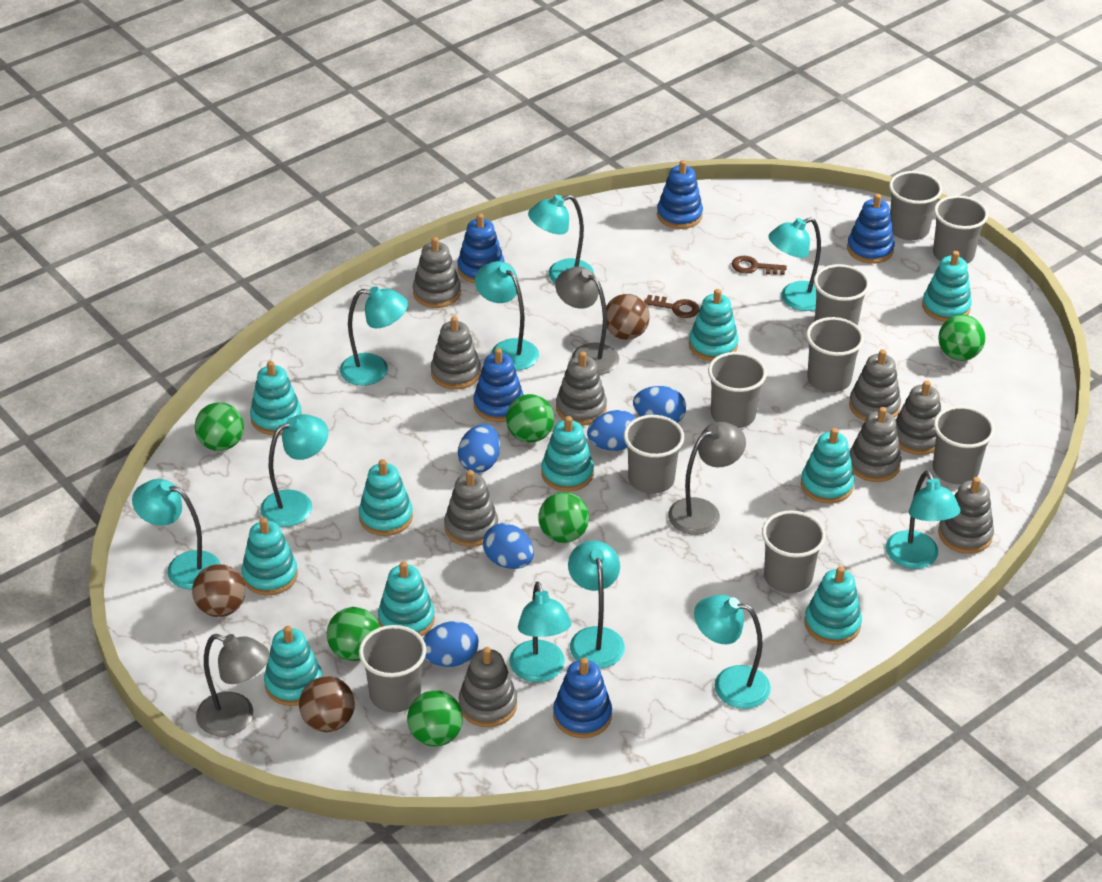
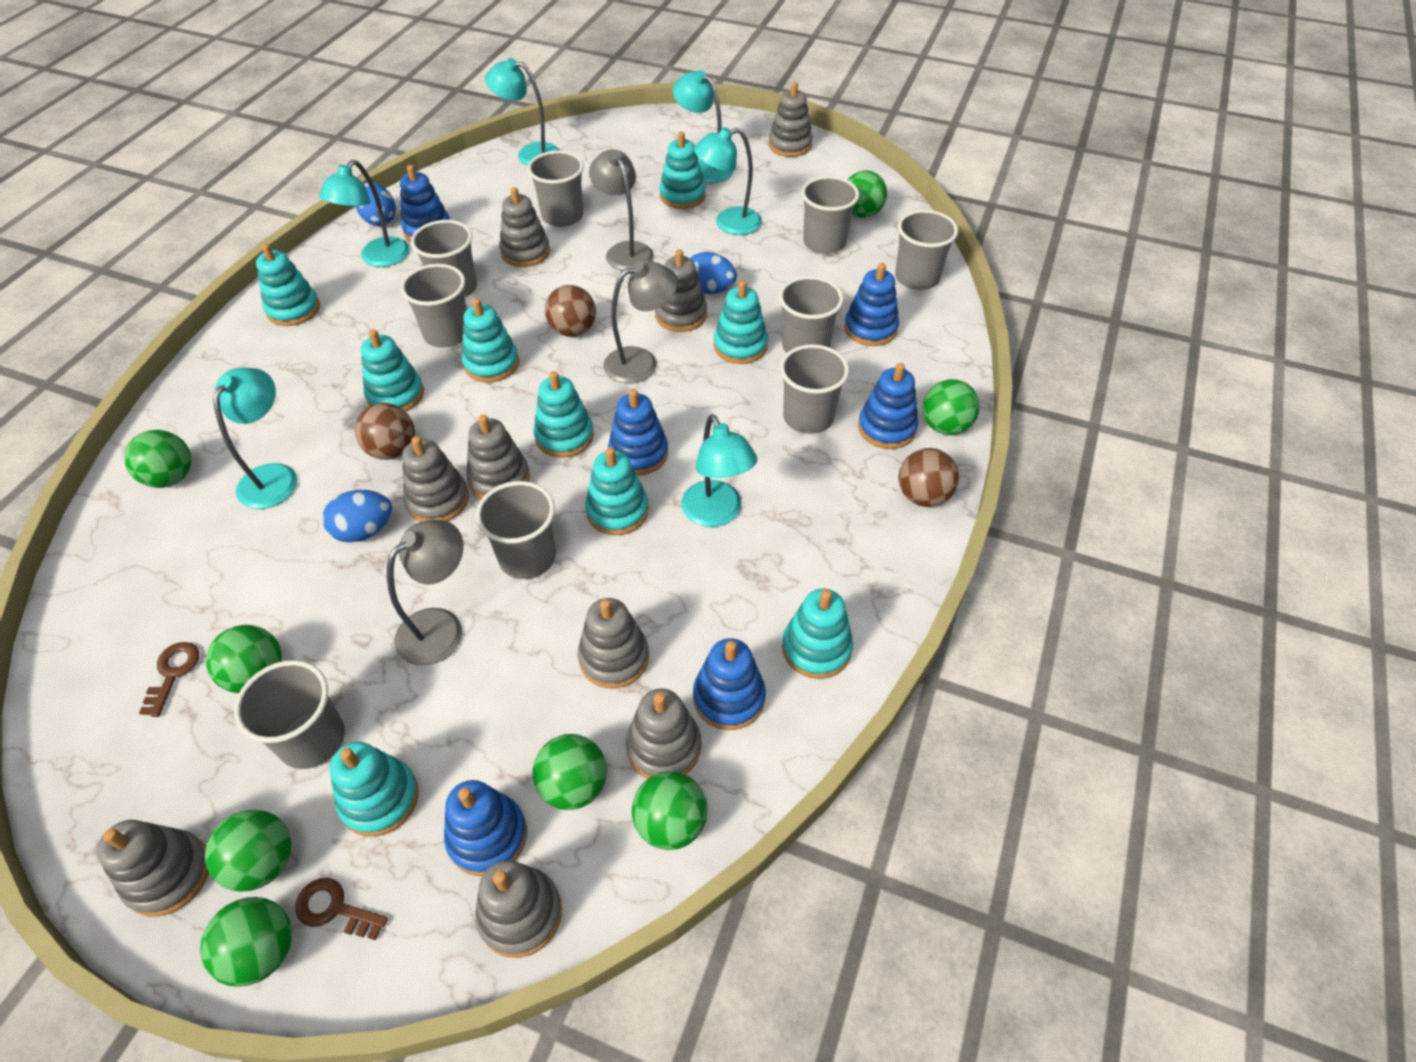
blue egg: [423,621,479,667] [458,424,500,473] [483,523,534,569] [587,410,636,451] [633,386,686,423] = 5 -> [322,490,392,543] [356,182,396,226] [690,252,737,294] = 3
blue stacking toy: [457,213,505,283] [473,348,524,422] [553,658,612,738] [657,160,703,229] [847,194,895,264] = 5 -> [400,165,450,241] [444,780,527,876] [608,389,668,476] [693,638,766,730] [844,263,899,346] [858,363,918,449] = 6
green ball: [195,402,244,451] [327,607,380,661] [407,690,463,747] [506,394,554,443] [538,492,589,543] [938,315,985,361] = 6 -> [124,430,191,488] [200,897,292,987] [205,809,291,892] [206,625,282,693] [533,734,607,810] [632,771,707,850] [848,170,887,218] [922,379,980,435] = 8
turquoise lamp: [132,479,220,590] [260,414,328,527] [340,286,408,386] [475,261,539,370] [509,582,572,682] [528,195,594,283] [568,541,625,668] [694,595,771,709] [768,217,821,311] [886,470,961,569] = 10 -> [213,367,297,509] [319,160,409,267] [485,58,560,166] [673,70,733,183] [682,414,758,527] [694,127,762,235] = 6
turquoise stacking toy: [242,517,298,596] [250,361,302,435] [264,626,322,706] [359,459,413,536] [378,561,435,637] [541,416,594,492] [689,289,738,361] [801,428,854,504] [805,566,862,645] [922,251,972,322] = 10 -> [256,244,320,326] [330,742,419,837] [361,329,424,411] [462,298,519,383] [534,371,594,458] [585,447,649,535] [659,132,706,209] [714,280,768,364] [782,589,853,679] = 9

